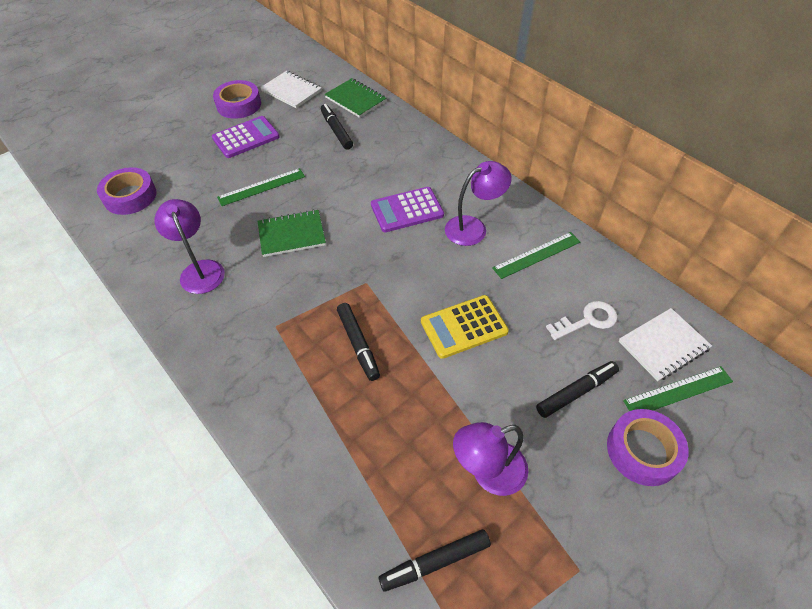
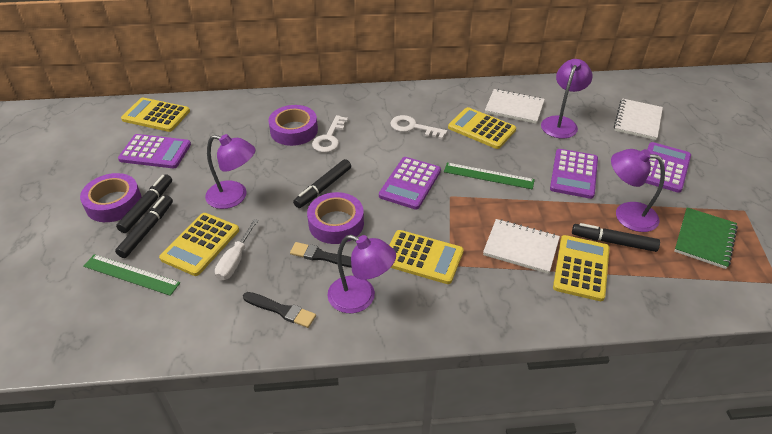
black brush: none = 0 -> [243,292,316,328] [290,242,352,268] = 2
green notebook: [258,210,326,257] [324,78,387,118] = 2 -> [674,207,738,269] = 1
green ruler: [217,168,305,206] [492,232,580,279] [623,366,733,411] = 3 -> [83,254,180,296] [444,163,535,189] = 2
purple calculator: [212,116,280,158] [371,187,444,232] = 2 -> [118,134,191,168] [379,157,441,209] [550,149,598,199] [645,142,691,193] = 4
purple lamp: [155,199,225,294] [445,161,512,246] [453,422,528,496] = 3 -> [205,134,256,209] [327,235,396,313] [541,59,592,139] [611,149,665,232] = 4
white key: [546,301,618,340] = 1 -> [312,115,348,153] [390,115,447,139] = 2
white notebook: [260,71,322,108] [619,308,712,381] = 2 -> [483,219,560,274] [485,89,545,124] [614,99,663,140] = 3
white screwdriver: none = 0 -> [215,219,258,281] = 1
yellow calculator: [421,295,509,359] = 1 -> [121,97,190,132] [159,213,239,276] [389,230,464,284] [448,107,516,149] [553,235,610,301] = 5

